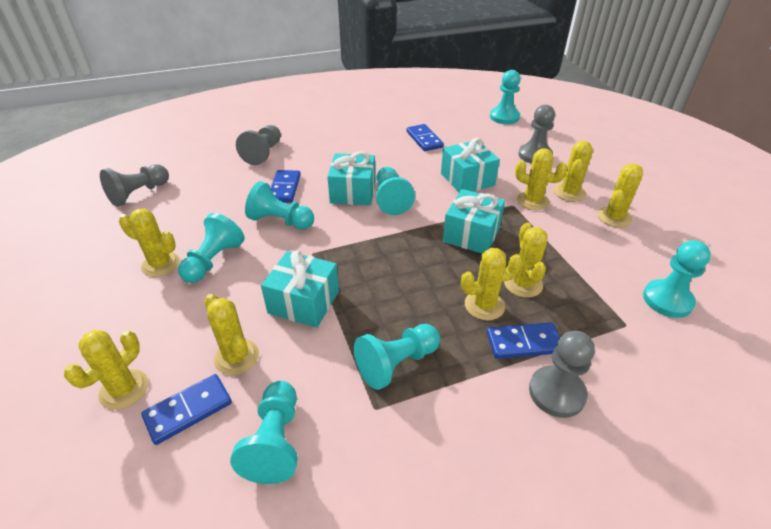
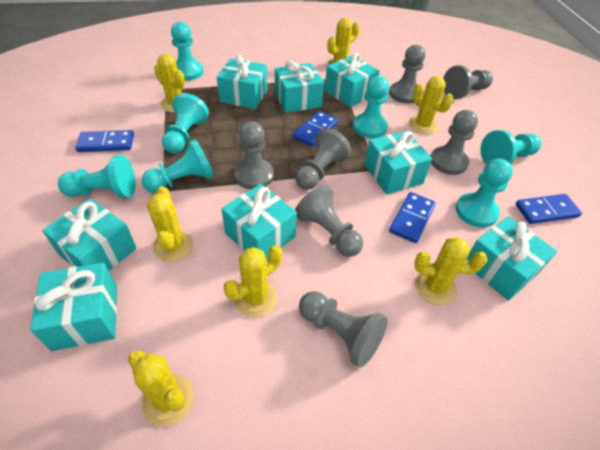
grey pawn: [100,164,169,207] [236,125,281,165] [518,105,555,164] [529,331,595,418] = 4 -> [234,121,274,189] [295,128,351,190] [295,185,363,257] [299,291,388,368] [389,45,425,104] [431,110,478,175] [443,65,493,99] = 7
turquoise gift: [261,250,339,328] [327,151,375,205] [441,138,500,192] [443,189,505,254] = 4 -> [30,263,117,351] [42,198,137,271] [217,55,267,109] [221,184,297,258] [275,61,324,113] [325,53,380,107] [364,131,432,194] [466,216,557,301] = 8
yellow cactus: [64,330,149,410] [119,209,180,277] [204,294,259,375] [461,248,522,320] [504,223,547,298] [515,148,567,210] [554,141,593,202] [597,164,643,227] = 8 -> [128,350,194,427] [147,186,193,262] [154,53,185,112] [224,245,282,317] [327,18,360,65] [409,76,453,134] [414,237,488,305] = 7

